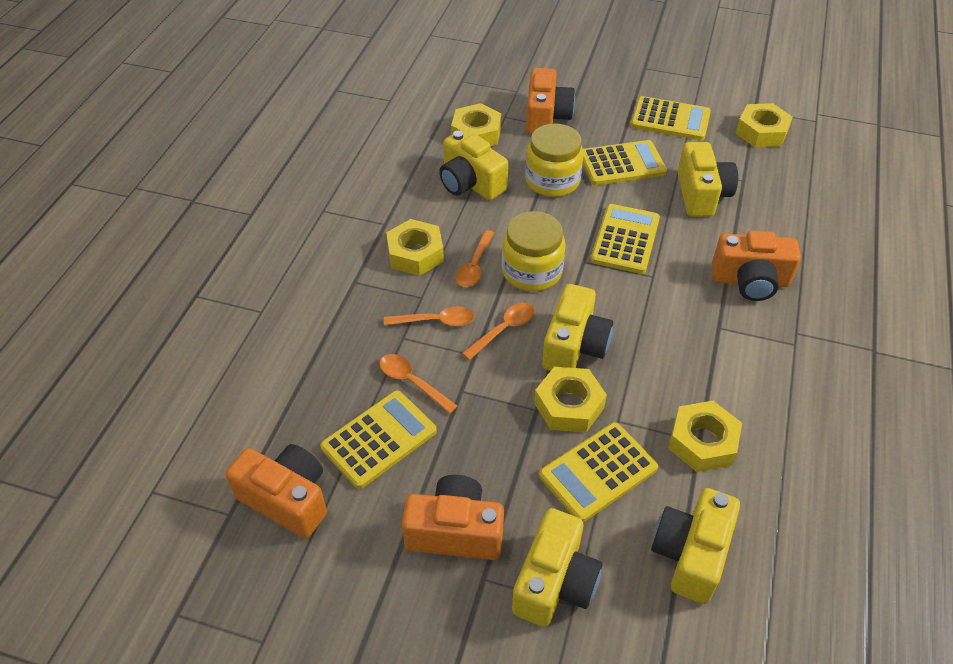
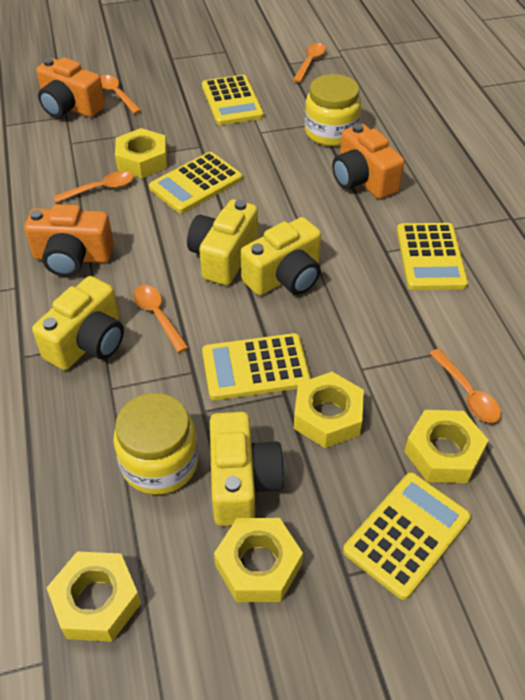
orange camera: [226,444,327,538] [402,475,504,560] [526,68,575,135] [712,231,801,301] = 4 -> [24,204,114,277] [36,58,105,118] [332,124,404,199] = 3
orange spoon: [379,354,457,414] [384,306,474,326] [456,230,494,287] [462,303,534,360] = 4 -> [53,171,134,203] [100,75,142,114] [133,285,189,353] [293,43,326,83] [430,349,501,423] = 5
yellow camera: [439,130,508,200] [512,508,602,627] [542,284,613,371] [651,488,740,604] [677,142,738,217] = 5 -> [32,276,124,370] [187,199,258,285] [210,412,285,526] [241,217,321,296] = 4

